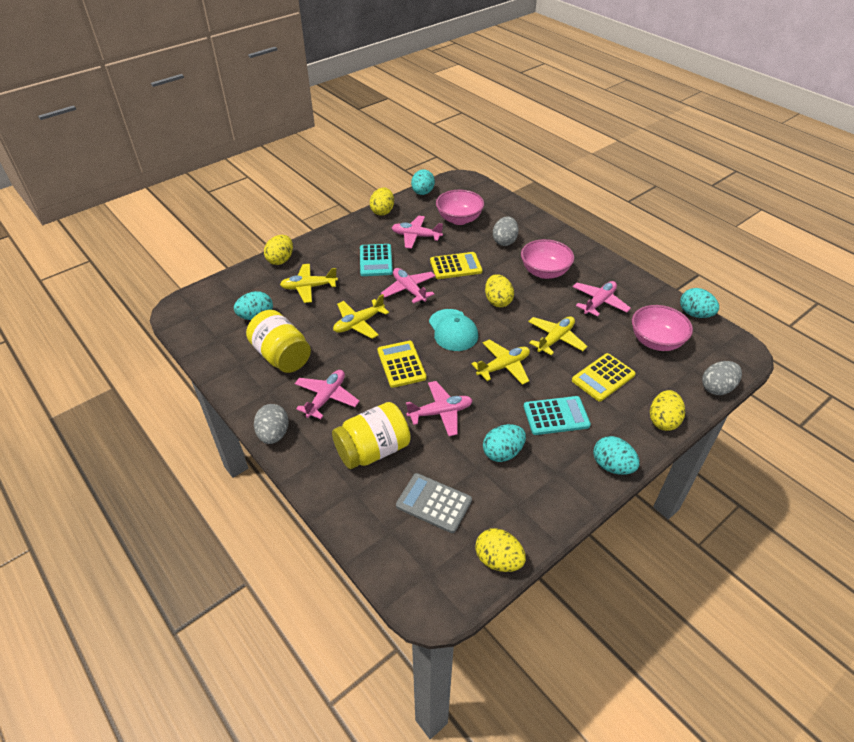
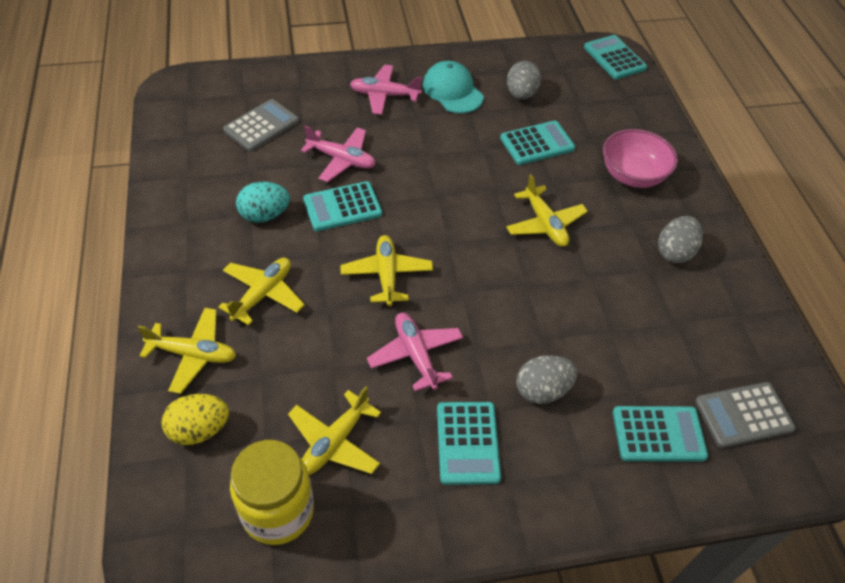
grey calculator: [396,473,472,533] = 1 -> [223,99,299,152] [695,382,796,448] = 2
pink bowl: [436,190,484,225] [521,239,574,279] [632,305,693,351] = 3 -> [603,129,678,188] = 1
pink plane: [295,370,359,419] [381,268,436,304] [392,216,443,249] [406,381,473,436] [573,281,631,317] = 5 -> [301,125,376,182] [350,65,422,115] [367,313,463,391] = 3
turquoise calculator: [360,244,393,276] [523,396,591,435] = 2 -> [303,181,382,231] [437,402,501,485] [500,120,575,165] [584,35,647,79] [613,406,708,461] = 5
turquoise egg: [234,291,273,320] [411,169,435,195] [483,424,526,462] [593,436,640,475] [680,288,719,318] = 5 -> [236,182,290,222] = 1
yellow calculator: [377,341,427,388] [430,252,482,279] [572,353,636,402] = 3 -> none = 0
yellow egg: [264,235,293,265] [370,188,394,216] [475,528,526,572] [485,274,514,307] [650,390,685,431] = 5 -> [161,394,229,445] = 1
yellow jar: [246,310,311,373] [332,402,411,469] = 2 -> [230,440,314,545] = 1
yellow plane: [280,264,338,303] [333,294,389,339] [472,339,530,385] [528,316,588,355] = 4 -> [138,308,236,394] [218,258,305,325] [288,386,381,475] [340,235,433,306] [506,174,588,247] = 5

